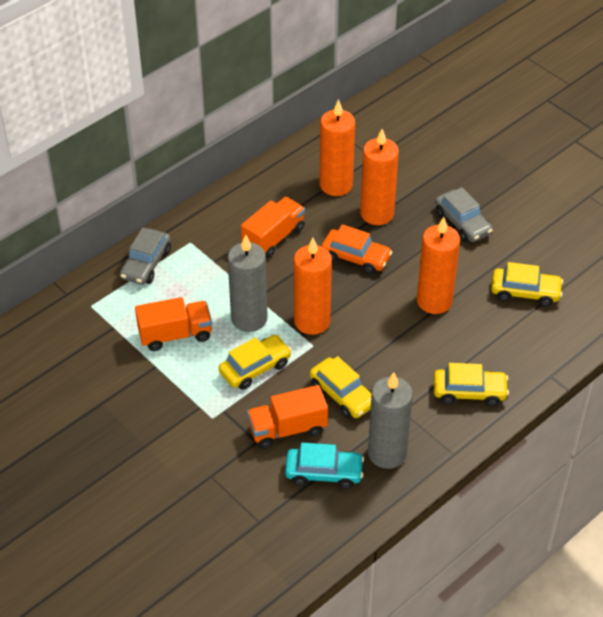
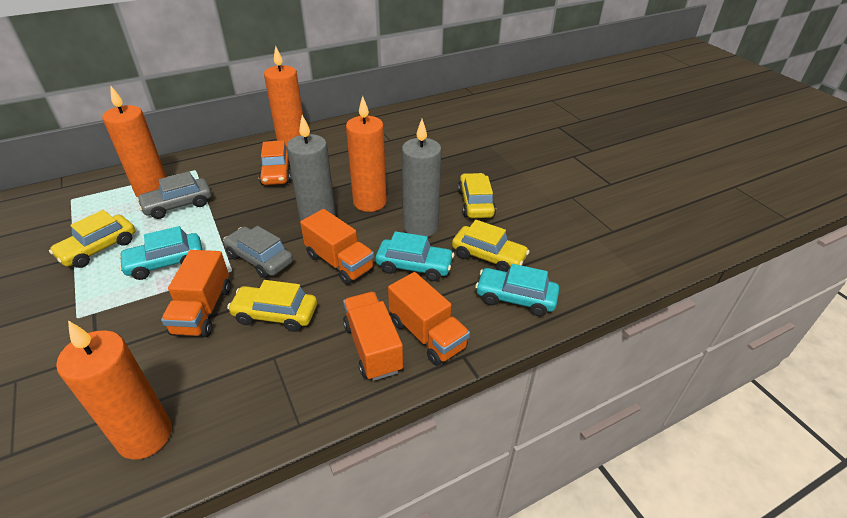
orange truck: [135,297,212,351] [241,197,305,258] [247,385,328,449] = 3 -> [161,250,230,337] [300,209,374,285] [343,292,403,381] [388,272,470,366] = 4
turquoise car: [285,443,364,489] = 1 -> [119,226,202,280] [375,231,454,281] [475,264,559,316] = 3

